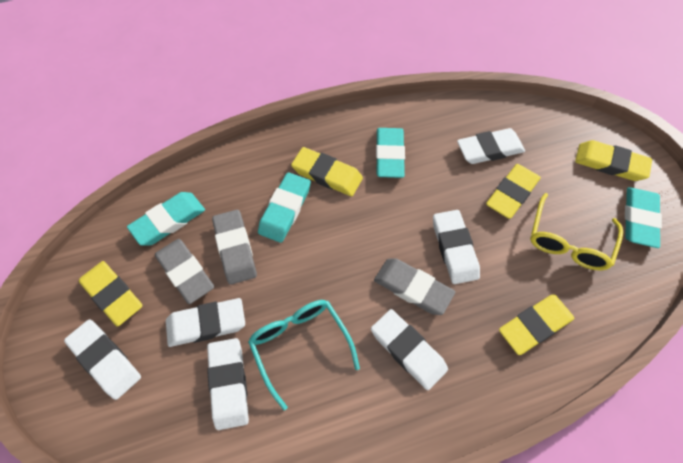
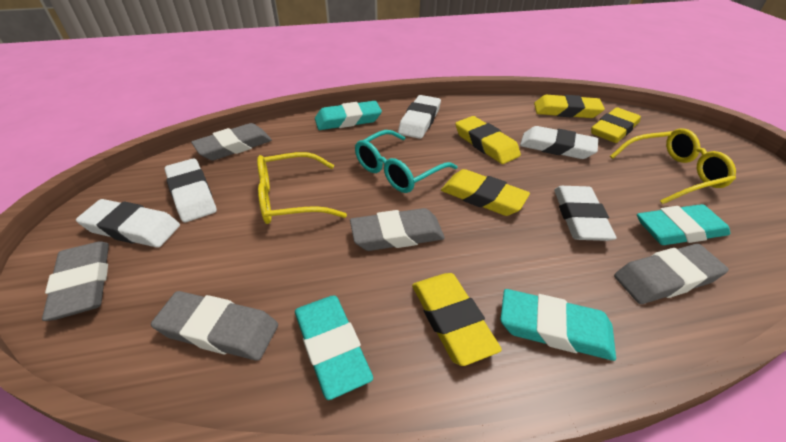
grey eraser: [155,239,214,304] [212,210,257,285] [374,258,455,315] = 3 -> [42,241,109,321] [151,291,278,361] [191,123,272,161] [350,208,445,251] [614,244,729,304] = 5
white eraser: [64,319,141,400] [166,298,245,347] [207,338,249,430] [371,309,448,390] [433,210,480,284] [457,128,525,164] = 6 -> [76,199,180,248] [165,158,217,222] [398,95,441,139] [520,126,598,159] [554,186,617,241] = 5
yellow glasses: [530,193,623,270] = 1 -> [257,152,347,224] [610,128,736,204] = 2

